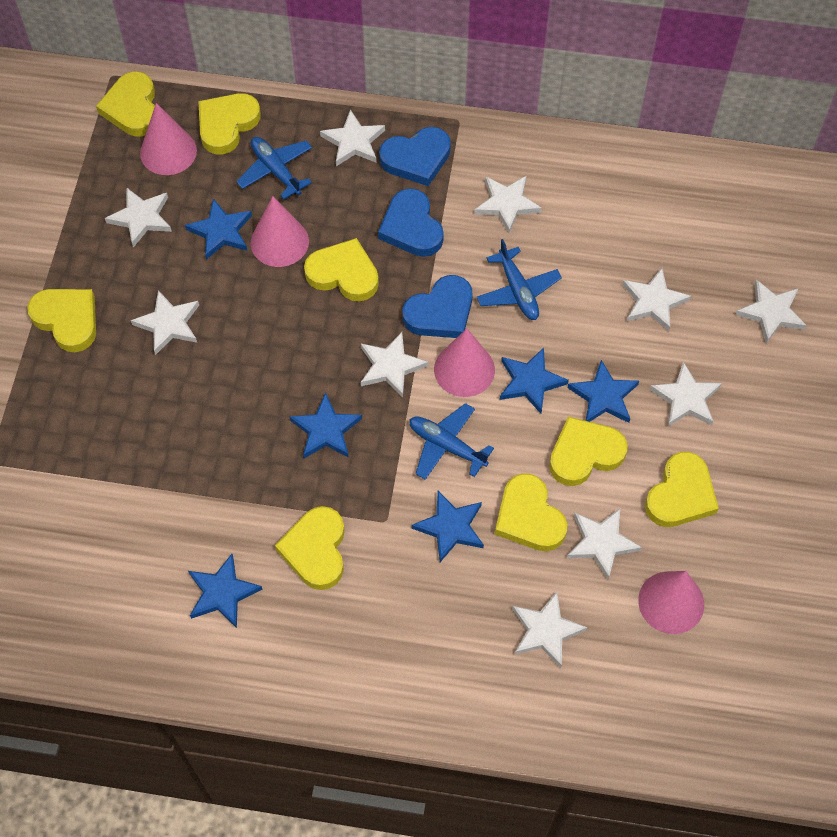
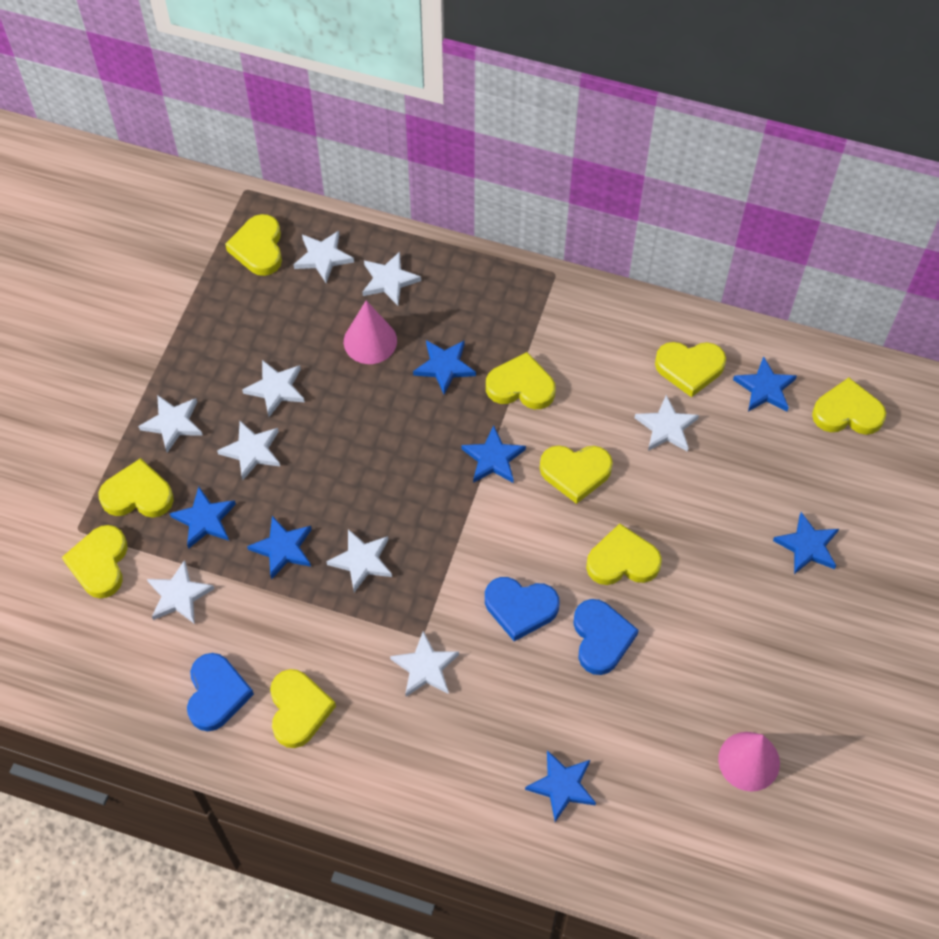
blue plane: [236,137,312,200] [409,403,494,480] [476,239,562,320] = 3 -> none = 0
blue star: [185,199,252,260] [188,554,262,628] [290,393,362,458] [412,491,484,562] [500,348,569,414] [568,360,639,423] = 6 -> [169,487,236,549] [247,516,312,580] [413,340,476,395] [461,426,526,483] [525,750,596,822] [733,356,797,412] [773,512,839,574] = 7
pink cone: [140,103,197,175] [251,196,309,267] [434,329,495,397] [638,571,704,634] = 4 -> [344,301,397,364] [718,732,780,792] = 2
white star: [105,188,172,248] [131,290,199,355] [320,109,385,166] [361,332,428,398] [474,176,542,233] [512,592,587,668] [567,509,642,579] [622,268,691,331] [650,362,722,426] [736,280,806,343] = 10 -> [138,395,203,453] [147,560,214,624] [217,421,280,480] [242,360,305,417] [293,231,354,283] [326,529,392,592] [362,252,421,305] [390,631,459,696] [635,395,699,452] = 9
yellow heart: [27,289,96,352] [96,72,155,136] [198,93,261,155] [275,506,345,590] [304,238,379,301] [495,473,567,551] [549,416,628,486] [645,452,719,527] = 8 -> [62,525,128,598] [98,458,174,518] [225,214,282,276] [270,669,336,748] [486,352,556,409] [540,445,613,504] [586,524,662,585] [655,342,726,397] [812,378,886,435] = 9

